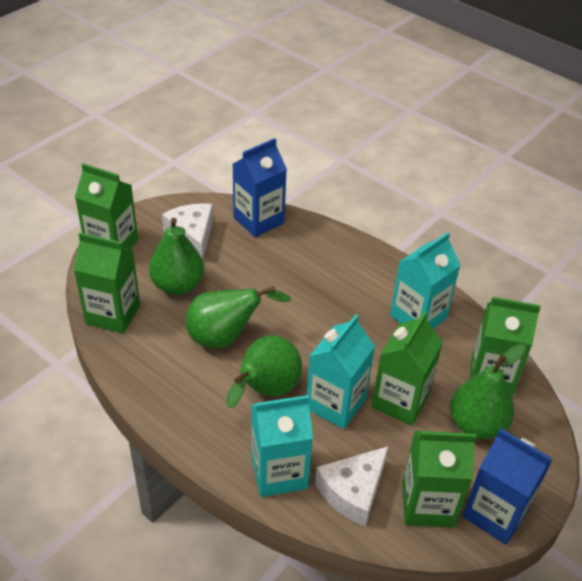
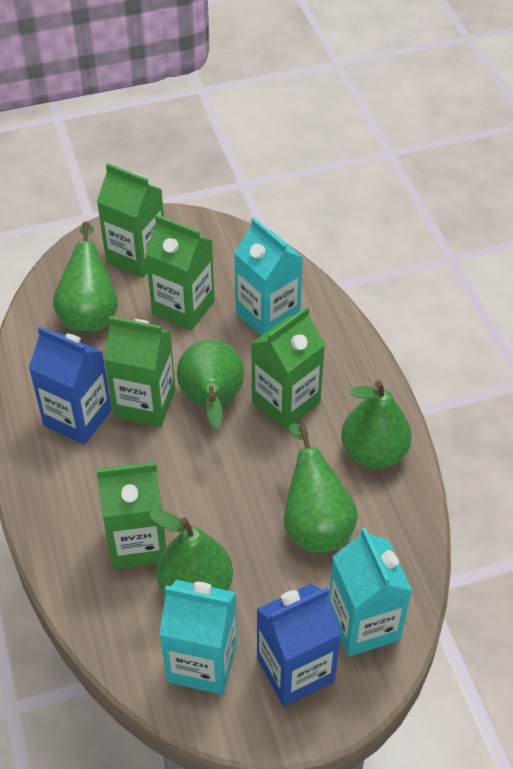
green pear: [149,218,204,295] [186,286,291,348] [226,335,302,408] [450,344,526,439] = 4 -> [53,222,118,331] [149,510,233,596] [177,340,244,429] [284,423,358,553] [341,380,412,469] = 5
white cheese: [162,203,213,260] [315,446,389,526] = 2 -> none = 0

